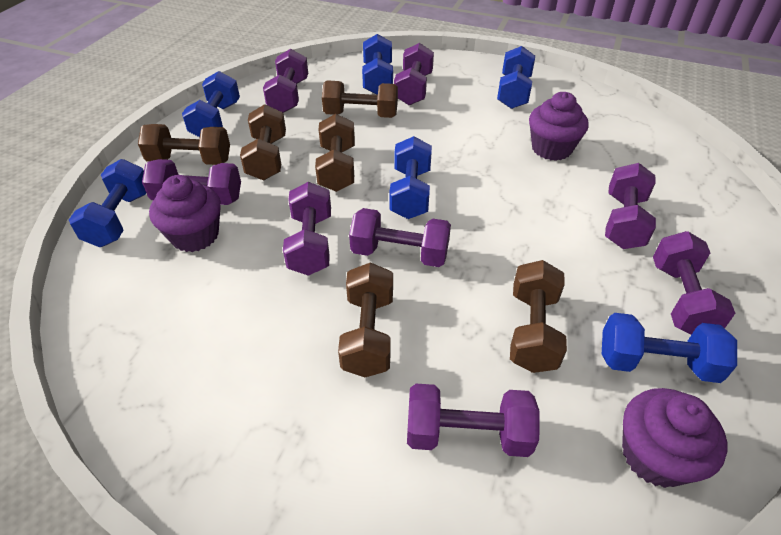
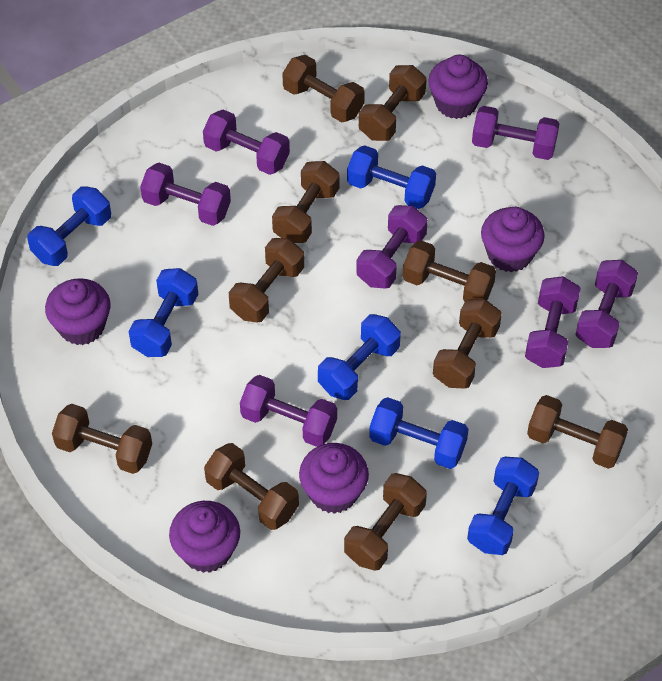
brown dumbbell: [138,124,230,165] [240,104,286,180] [315,114,355,192] [322,80,398,118] [338,263,393,377] [510,260,567,373] = 6 -> [52,404,152,474] [204,443,299,530] [229,238,304,322] [272,161,340,243] [282,55,365,123] [344,473,427,571] [359,65,427,141] [403,240,496,302] [433,299,502,389] [527,395,628,469] = 10
purple cupcake: [149,175,221,252] [529,92,589,161] [622,388,727,488] = 3 -> [45,278,111,345] [169,501,240,573] [299,443,369,514] [428,55,488,119] [481,207,545,272] = 5
purple dumbbell: [142,159,241,205] [263,49,308,113] [283,182,331,276] [349,208,451,267] [394,43,434,105] [407,384,540,457] [605,163,656,249] [653,231,735,335] = 8 -> [140,163,231,226] [203,109,290,175] [240,375,337,447] [356,205,428,288] [472,106,560,160] [525,276,581,368] [575,260,638,348] = 7

